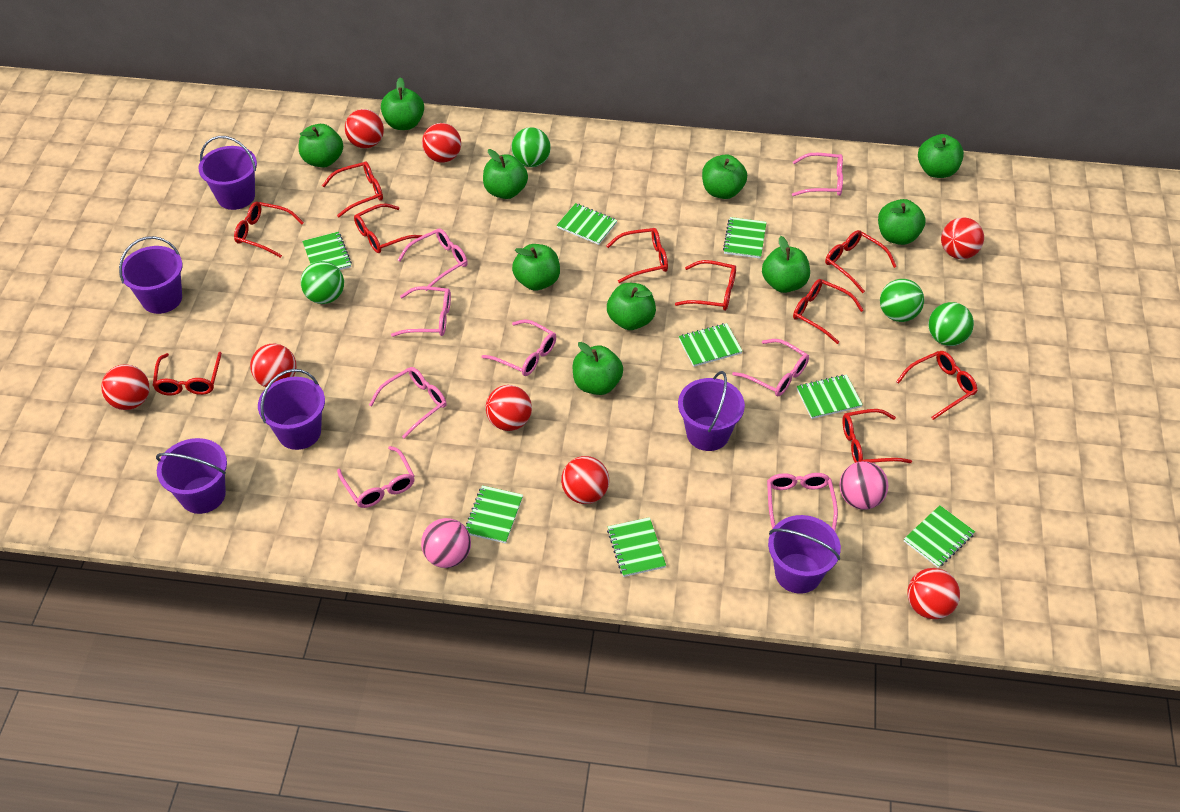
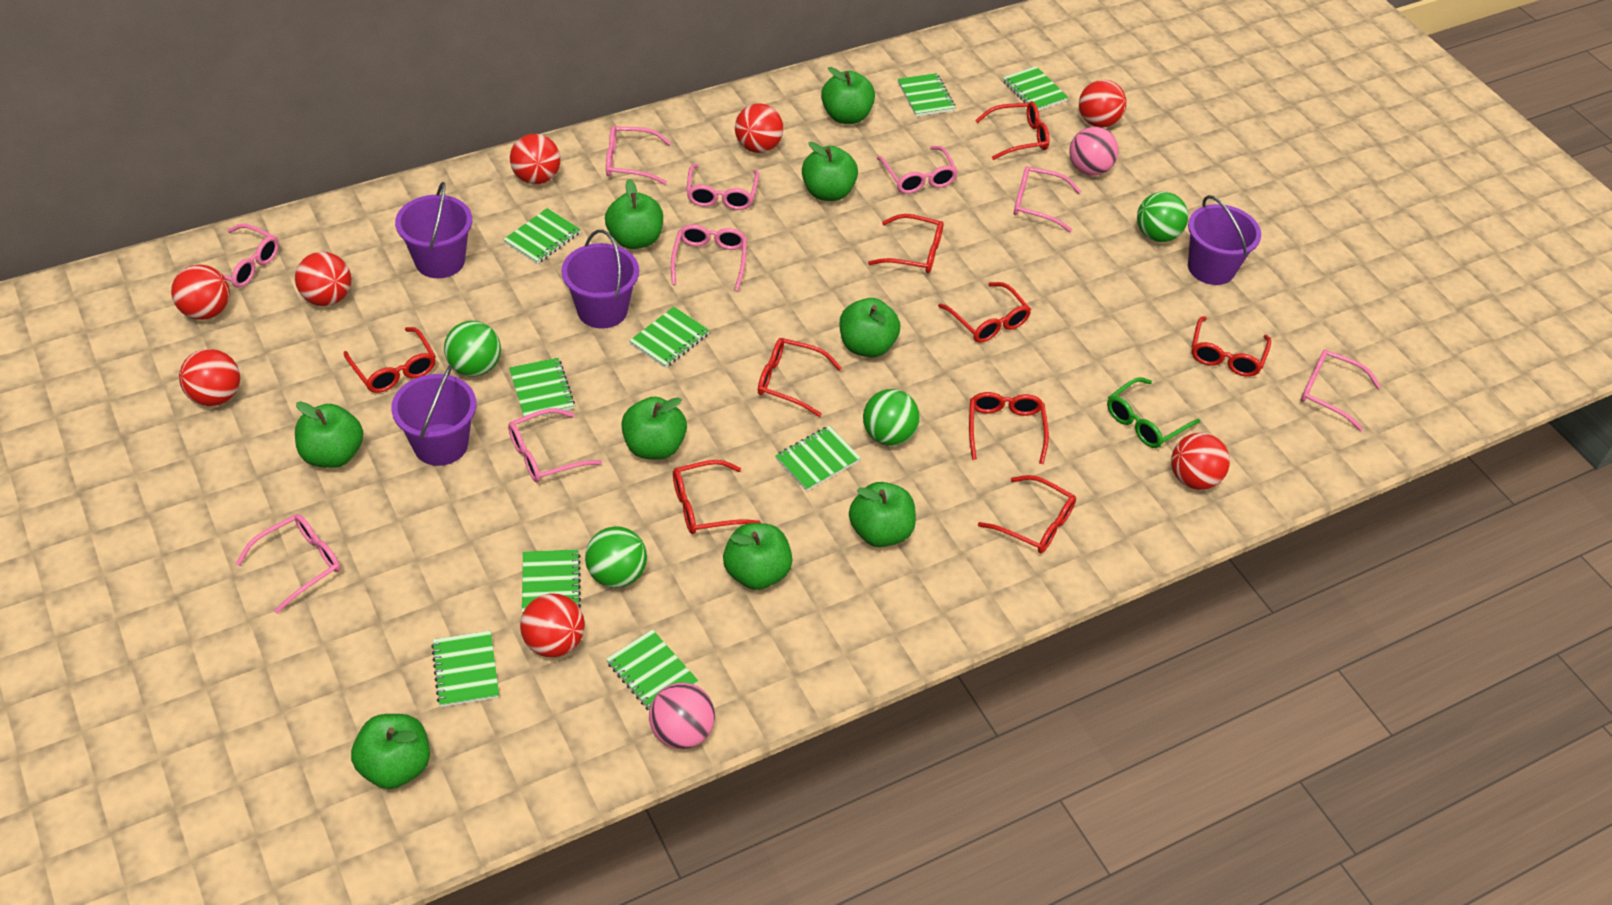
green apple: [299,124,343,168] [381,77,424,130] [483,149,528,199] [512,244,560,291] [573,342,623,395] [607,283,656,330] [702,154,747,199] [762,236,810,293] [878,199,926,245] [918,134,964,178] = 10 -> [295,401,363,468] [351,714,430,789] [605,179,663,249] [621,397,687,460] [723,523,793,590] [802,142,858,201] [821,67,875,124] [839,298,900,357] [849,482,916,547] = 9
green glasses: none = 0 -> [1107,377,1201,448] = 1
green notebook: [302,232,352,270] [466,485,523,543] [557,203,617,245] [607,517,666,577] [679,323,742,367] [723,217,766,258] [797,374,863,419] [904,505,975,568] = 8 -> [431,631,499,707] [503,208,581,264] [509,358,575,417] [522,549,581,614] [606,629,698,710] [629,307,710,368] [775,426,861,491] [898,73,956,116] [1003,66,1069,111] = 9
pink glasses: [337,446,415,508] [369,367,446,439] [391,286,451,337] [398,229,468,291] [482,319,556,376] [732,339,809,397] [767,473,838,531] [792,153,843,196] = 8 -> [186,224,279,288] [236,514,341,614] [508,408,602,483] [606,126,671,185] [671,225,747,291] [686,164,759,210] [877,146,958,194] [1014,166,1081,232] [1301,349,1381,431] = 9
purple bucket: [119,236,182,314] [156,438,227,514] [198,136,257,210] [258,369,325,450] [678,371,745,451] [768,515,841,594] = 6 -> [391,365,476,466] [395,182,472,278] [562,230,639,329] [1188,195,1261,285] = 4
red glasses: [152,352,222,396] [234,202,304,258] [322,161,383,217] [354,204,422,253] [606,228,668,283] [675,260,736,311] [793,279,864,344] [825,230,897,293] [842,409,912,463] [896,351,977,420] = 10 -> [344,327,436,393] [673,460,761,534] [758,338,842,417] [868,214,943,273] [938,282,1031,343] [969,392,1049,464] [975,102,1050,160] [978,475,1076,553] [1192,316,1271,377] = 9

